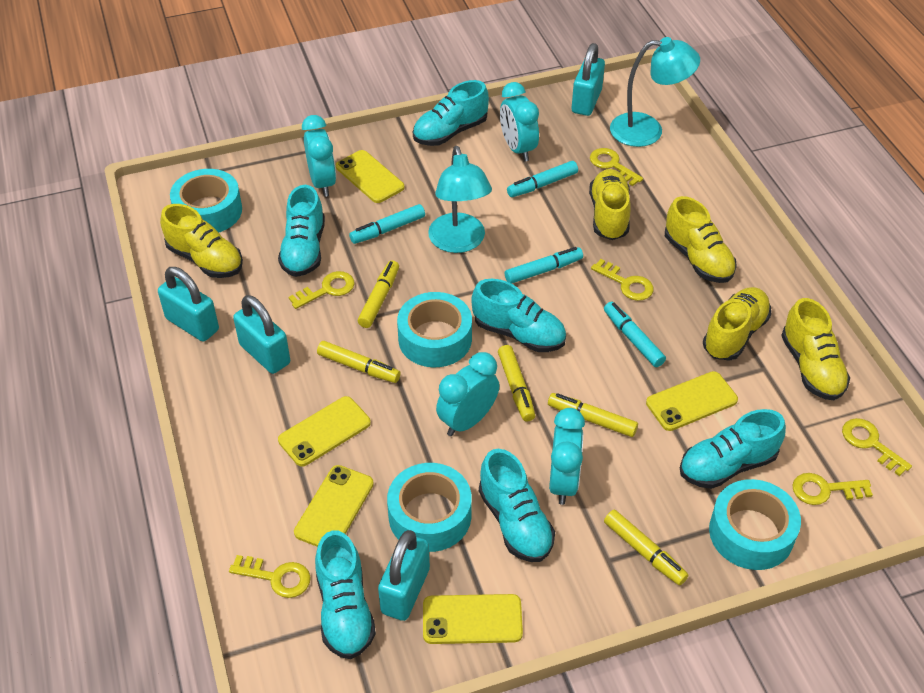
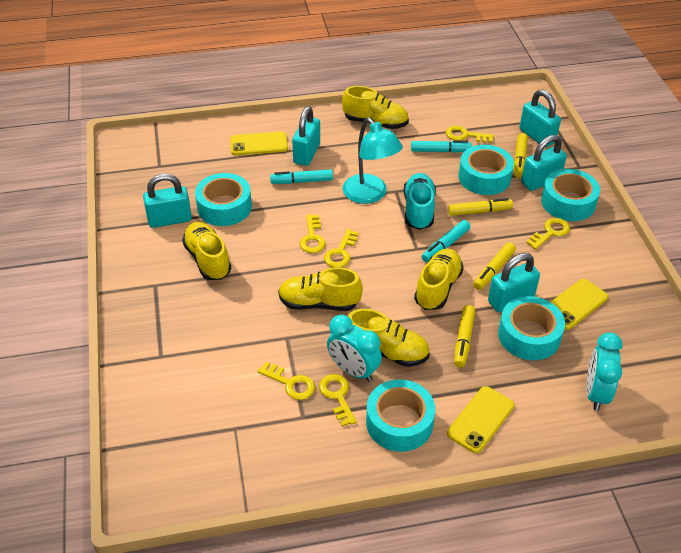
turquoise clock: [302,115,336,197] [436,352,499,436] [500,82,539,161] [549,408,585,505] = 4 -> [327,315,382,382] [586,332,622,411] = 2
turquoise lamp: [428,146,492,253] [610,37,700,147] = 2 -> [343,118,403,204] = 1
turquoise marker: [349,204,425,244] [505,247,583,284] [507,161,578,197] [604,302,666,367] = 4 -> [270,169,333,184] [411,140,472,153] [421,220,470,263] = 3
turquoise padlock: [158,267,219,342] [233,295,290,374] [378,530,430,621] [572,43,605,116] = 4 -> [143,174,192,228] [292,106,320,166] [488,253,540,312] [519,90,561,147] [521,135,567,191] = 5
turquoise shoe: [278,185,325,277] [315,531,376,659] [413,80,489,146] [471,279,566,352] [479,449,555,562] [680,409,786,489] = 6 -> [403,173,436,230] = 1
turquoise tape: [170,169,242,233] [387,463,472,552] [397,292,472,367] [709,479,801,570] = 4 -> [195,173,252,226] [366,379,435,452] [458,145,514,195] [498,296,565,360] [541,169,600,221] = 5
yellow marker: [317,341,401,383] [358,260,399,328] [498,345,535,422] [548,393,638,437] [604,510,689,585] = 5 -> [448,198,513,216] [454,305,475,367] [473,242,516,290] [514,133,528,178] = 4
yellow phone: [278,396,371,467] [294,465,374,547] [336,150,405,203] [423,594,523,644] [646,371,738,431] = 5 -> [230,132,288,155] [447,386,515,453] [551,279,608,330] = 3

